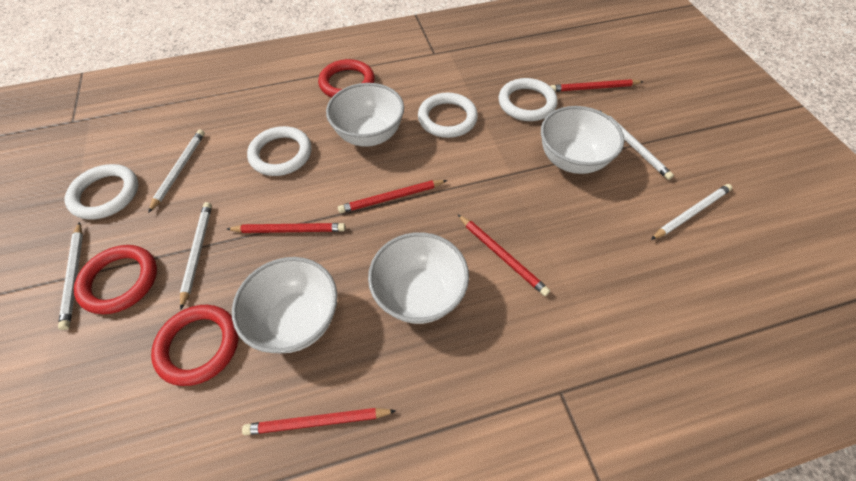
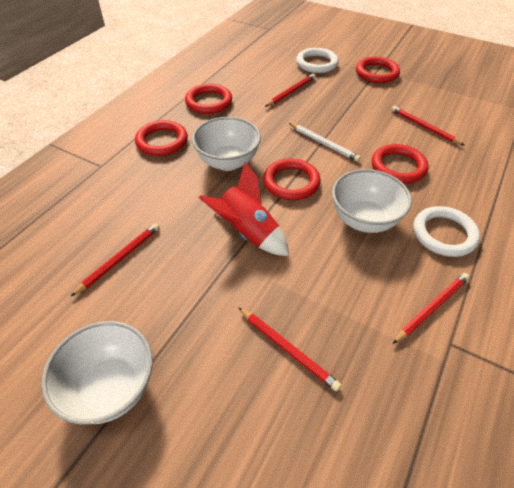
red ring: [74,245,157,314] [151,305,239,386] [318,59,375,98] = 3 -> [135,120,188,156] [185,84,232,114] [263,158,321,200] [356,57,400,83] [372,144,428,184] = 5
red rocket: none = 0 -> [199,162,289,256] = 1
white bowl: [232,257,337,353] [326,83,404,147] [368,232,469,324] [541,106,624,174] = 4 -> [42,321,153,424] [192,117,261,171] [332,169,412,233] = 3
white pencil: [58,222,83,330] [148,130,205,213] [180,202,212,309] [599,110,674,180] [651,184,732,240] = 5 -> [289,123,361,162] = 1
white ring: [64,164,138,220] [247,126,312,176] [418,93,478,138] [499,78,558,121] = 4 -> [296,48,339,73] [413,206,480,257] = 2

